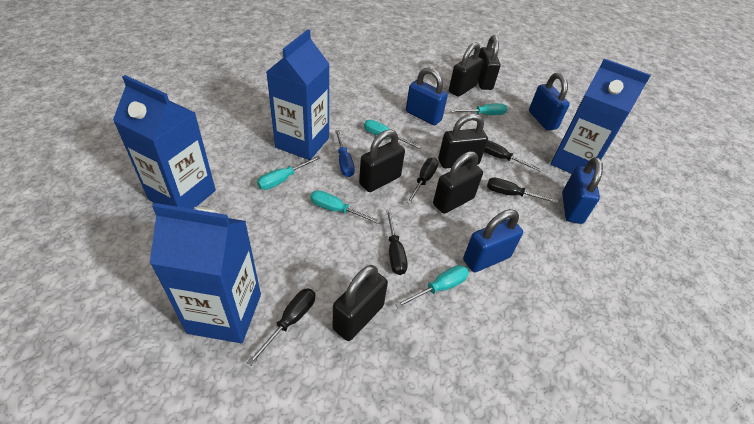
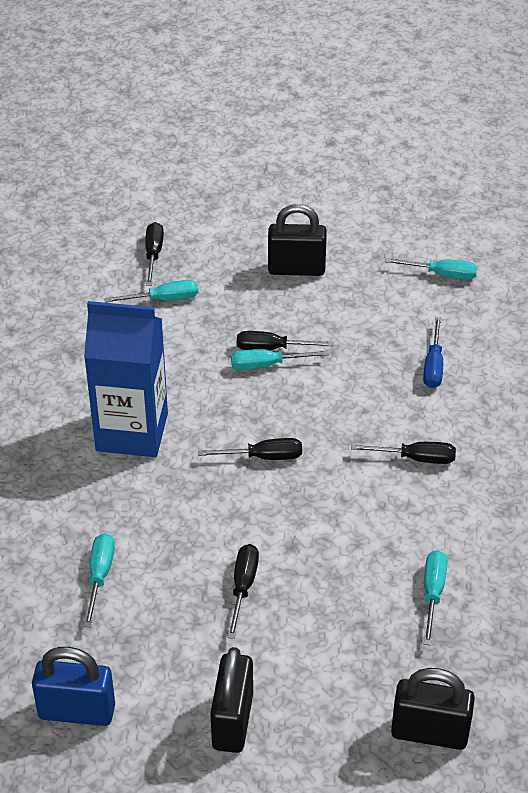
black padlock: [333,265,388,341] [359,129,405,192] [433,151,483,214] [438,114,488,169] [449,43,483,97] [478,35,501,90] = 6 -> [210,647,253,753] [268,204,327,276] [391,668,475,750] = 3
blue carton: [113,75,216,209] [150,203,261,343] [266,29,329,160] [551,59,651,174] = 4 -> [84,301,168,457] = 1
blue padlock: [406,67,448,125] [463,209,523,272] [529,73,570,131] [562,157,603,224] = 4 -> [32,647,115,726] = 1

